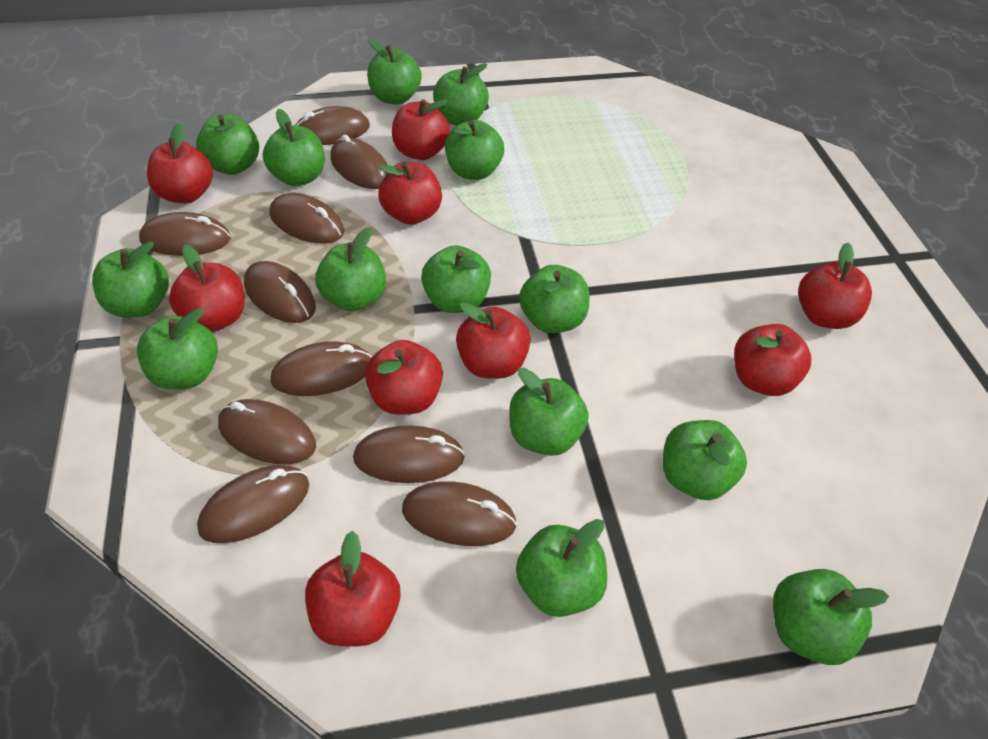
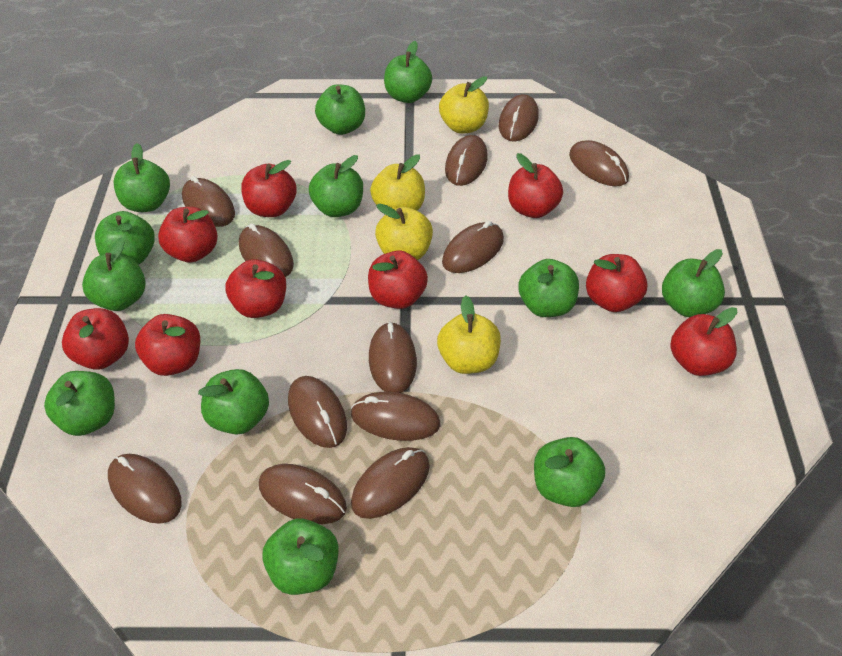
brown mouse: [139,212,231,256] [197,465,309,543] [218,399,316,465] [244,261,316,323] [269,193,344,244] [270,341,372,396] [295,106,370,145] [330,135,387,189] [353,425,465,483] [402,481,517,546] = 10 -> [108,454,182,524] [182,176,235,227] [239,223,294,277] [259,464,347,524] [288,376,347,448] [351,392,440,441] [351,447,430,519] [369,322,417,393] [442,221,504,273] [445,135,488,186] [499,94,539,142] [569,140,629,186] = 12
green apple: [92,241,169,318] [137,308,218,389] [196,114,259,175] [263,109,325,186] [315,227,386,311] [367,39,422,105] [421,245,491,313] [433,63,489,125] [445,120,504,180] [509,368,589,456] [516,519,607,617] [519,265,589,333] [663,420,747,500] [773,569,889,665] = 14 -> [44,371,115,436] [82,237,146,311] [95,211,155,265] [114,143,170,212] [198,369,269,434] [262,519,339,595] [309,155,363,217] [315,84,365,135] [384,41,432,103] [518,259,579,317] [534,437,605,507] [662,249,725,317] = 12
yellow apple: none = 0 -> [370,155,425,211] [375,204,433,260] [437,295,501,374] [439,76,489,134] = 4

